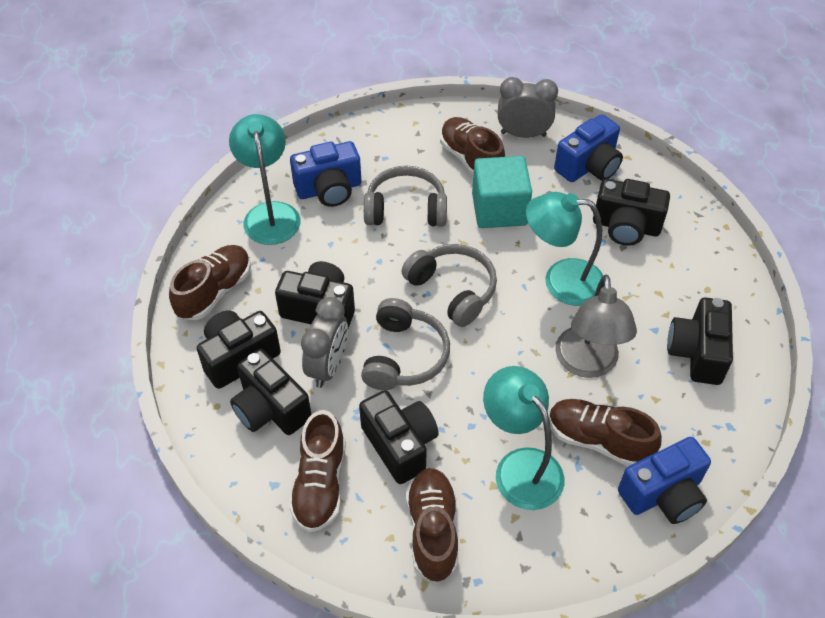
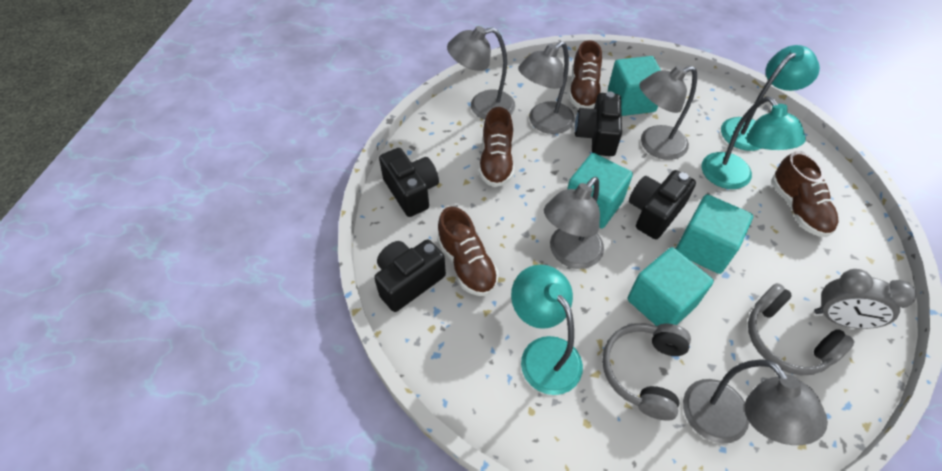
black camera: [197,310,281,389] [230,349,312,435] [275,261,355,328] [359,390,439,484] [593,179,670,246] [667,297,733,385] = 6 -> [374,239,446,312] [379,148,439,217] [575,91,622,156] [629,170,696,239] = 4
blue camera: [290,141,361,207] [554,114,623,182] [618,437,711,524] = 3 -> none = 0
brown shoe: [169,245,251,320] [289,410,346,532] [406,468,458,582] [440,117,505,176] [549,399,662,466] = 5 -> [437,207,499,296] [479,107,514,187] [569,40,602,109] [771,152,839,237] = 4
grey clock: [301,297,348,388] [498,77,558,138] = 2 -> [814,269,916,329] = 1
grey headphones: [361,298,450,390] [364,166,447,227] [401,244,497,327] = 3 -> [602,323,691,421] [748,283,855,375] = 2
grey lamp: [555,275,637,378] = 1 -> [447,26,515,120] [518,41,575,134] [544,177,604,269] [639,66,697,160] [683,359,828,445] = 5
turquoise cube: [472,156,532,228] = 1 -> [567,153,633,229] [608,56,661,116] [627,247,714,326] [676,194,753,274] = 4

